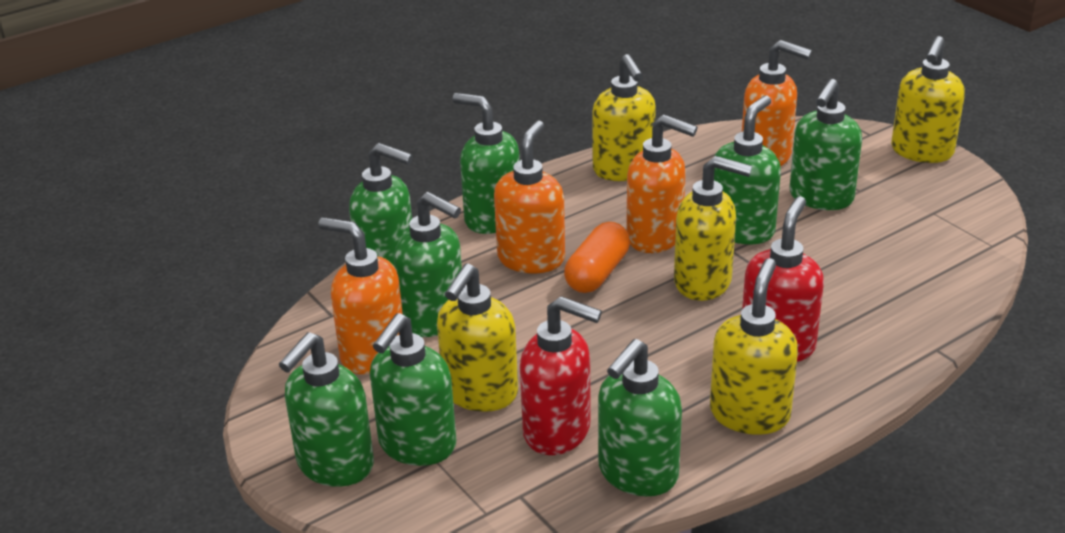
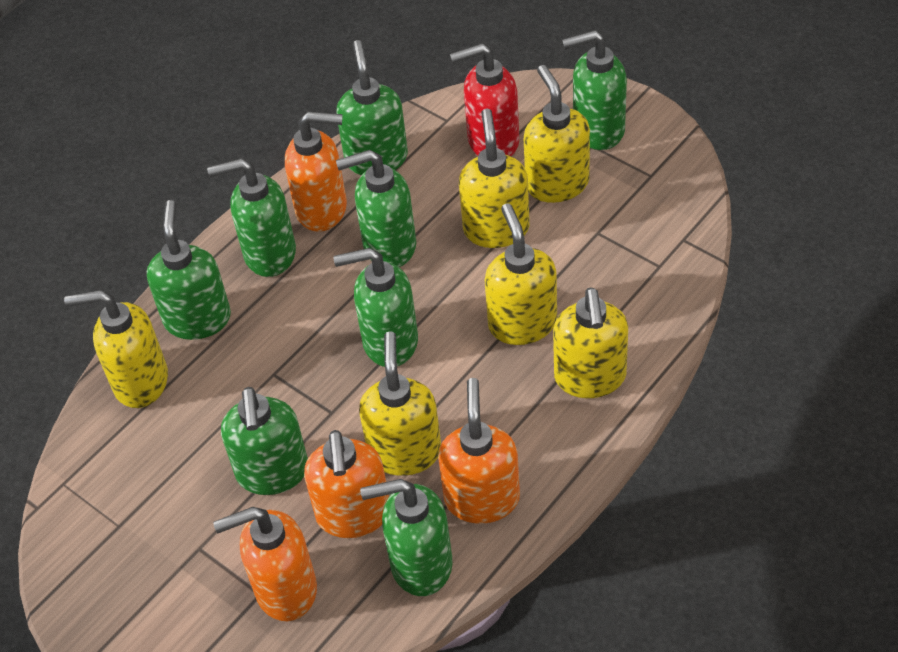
orange capsule: [564,222,630,293] = 1 -> none = 0
red soap dispenser: [520,296,602,455] [742,196,824,362] = 2 -> [450,43,519,156] = 1
yellow soap dispenser: [437,263,518,412] [592,54,656,181] [674,156,752,301] [710,258,798,435] [891,36,965,163] = 5 -> [64,290,168,408] [359,331,441,476] [459,108,530,248] [485,204,557,345] [524,65,590,203] [553,287,628,398] = 6

